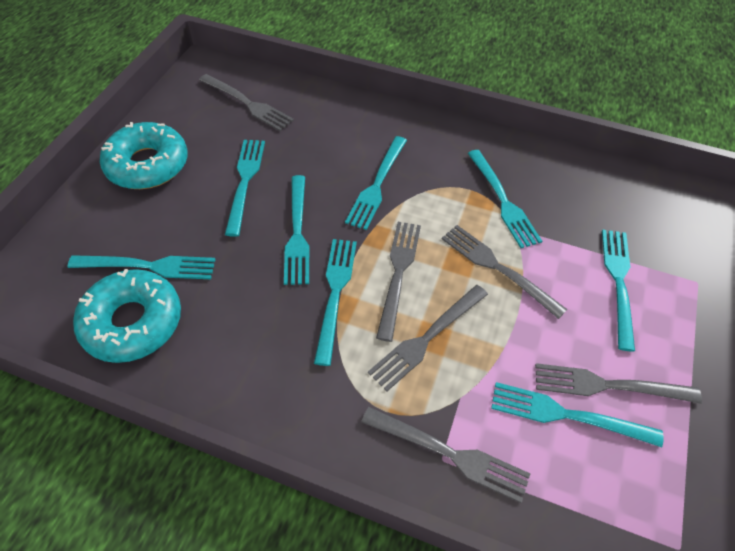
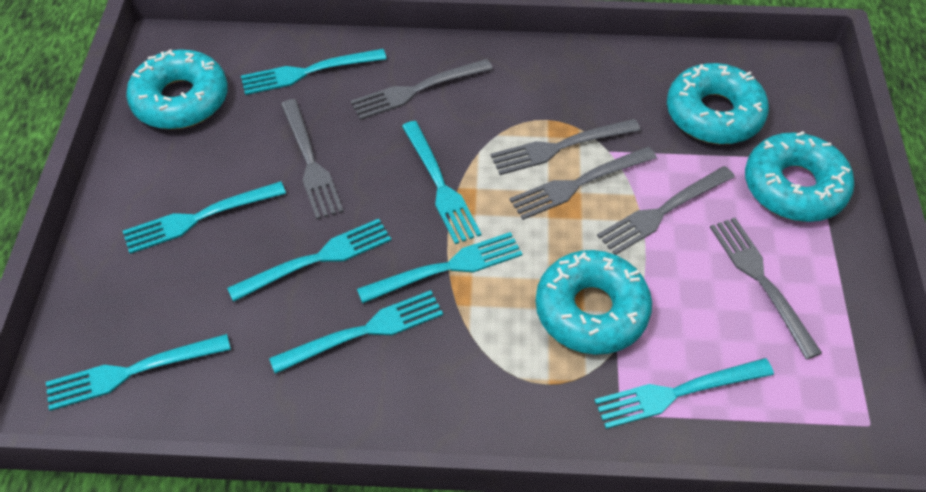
turquoise donut: [73,269,181,363] [100,122,188,189] = 2 -> [126,49,228,129] [536,250,652,355] [667,63,769,144] [745,131,855,222] = 4

